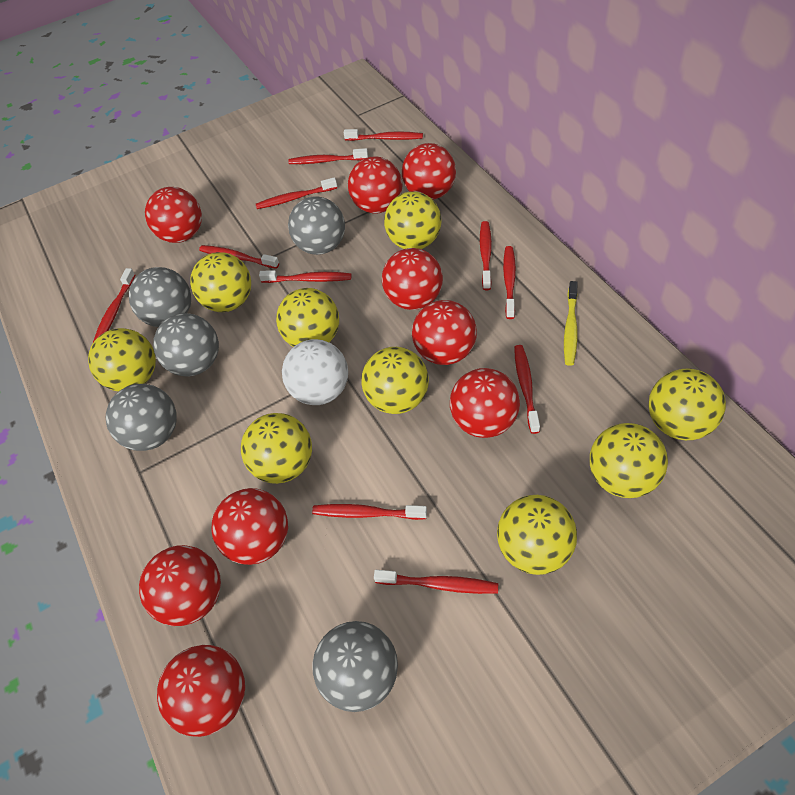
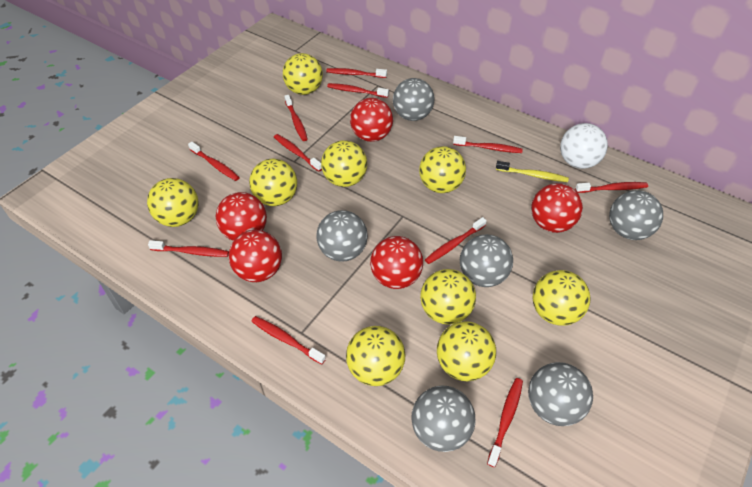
grey ball: [106,384,177,451] [129,267,191,327] [153,313,219,376] [288,196,345,255] [312,621,398,712] = 5 -> [316,210,368,262] [393,78,434,121] [411,386,475,452] [460,234,513,287] [528,362,593,426] [609,190,663,240] = 6
red ball: [139,545,221,626] [145,187,202,243] [157,645,245,737] [211,488,288,565] [348,156,402,214] [382,248,443,310] [402,143,456,200] [412,300,477,365] [450,368,520,438] = 9 -> [216,192,267,241] [229,230,282,282] [350,98,393,142] [370,236,423,289] [531,183,583,233] = 5

